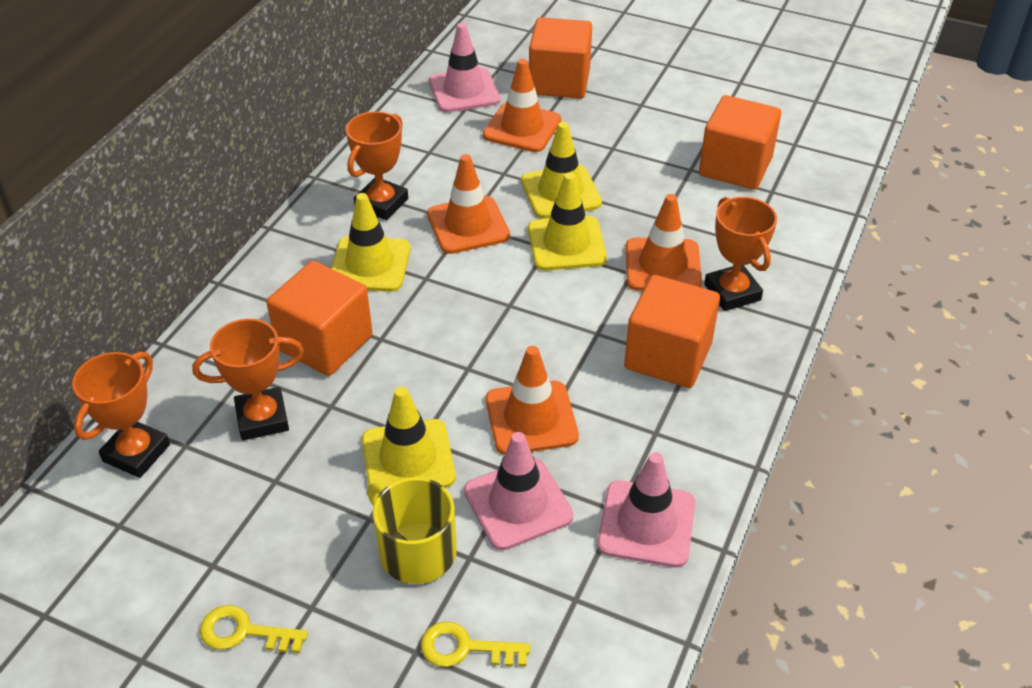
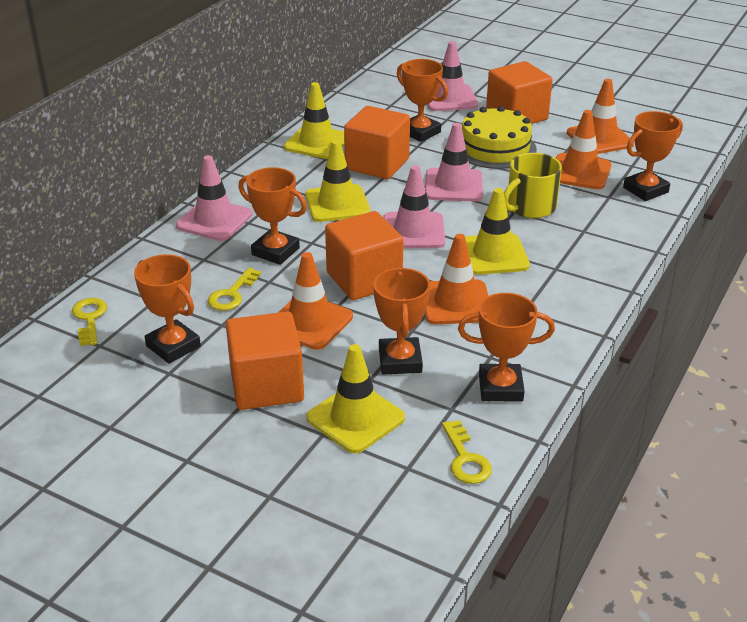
orange trophy: [72,351,170,478] [192,319,304,440] [346,111,408,220] [704,197,777,311] = 4 -> [134,254,201,364] [238,167,307,265] [373,267,430,375] [397,59,448,142] [458,293,555,402] [623,111,683,201] = 6
pink traffic cone: [429,23,500,112] [464,432,574,550] [597,452,695,568] = 3 -> [176,155,252,241] [383,165,445,248] [425,123,483,201] [427,41,478,111] = 4
yellow cake: none = 0 -> [462,106,537,169] = 1
yellow key: [200,605,308,653] [421,622,531,667] = 2 -> [72,298,107,346] [208,268,261,311] [442,420,492,484] = 3

